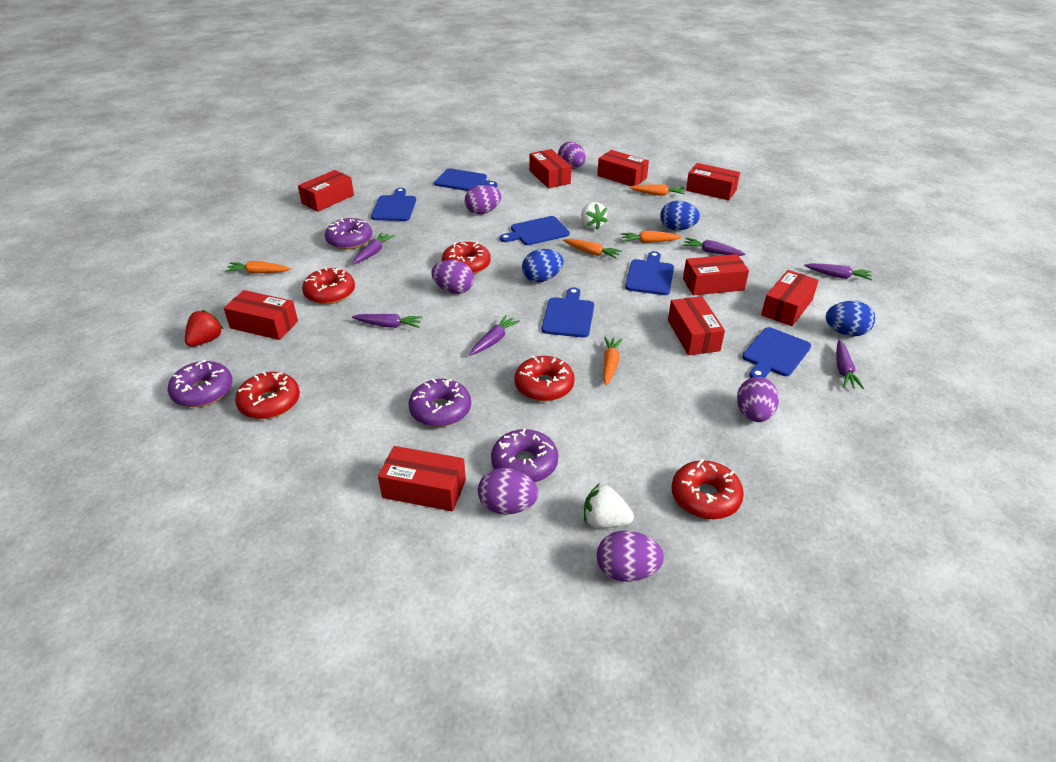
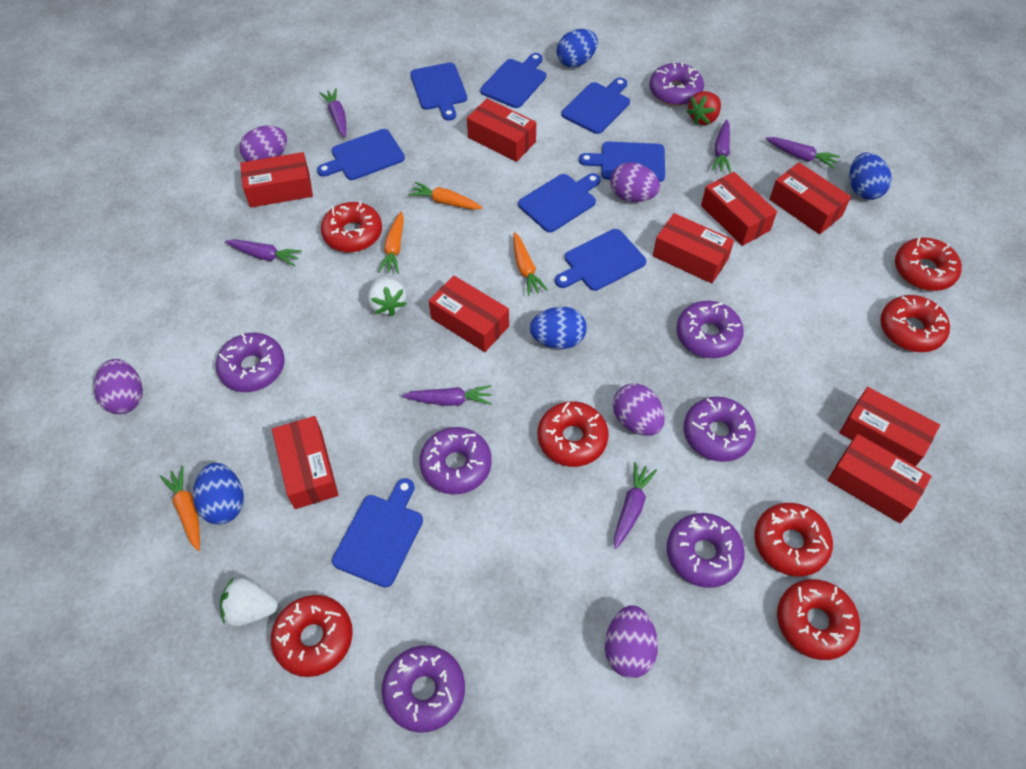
blue cutting board: [371,188,416,221] [434,169,497,191] [500,216,570,245] [542,288,594,338] [625,251,674,295] [742,327,811,378] = 6 -> [317,129,405,180] [332,478,423,588] [410,62,467,121] [480,53,546,108] [518,173,601,233] [555,229,646,291] [561,78,630,134] [579,141,665,182] = 8
blue egg: [522,249,563,282] [660,201,700,230] [826,301,875,336] = 3 -> [193,463,244,525] [530,307,587,349] [557,29,598,68] [849,153,892,200] = 4
orange carrot: [225,261,291,274] [563,238,622,259] [603,336,623,385] [621,231,682,243] [629,184,685,196] = 5 -> [160,466,200,551] [378,212,404,274] [408,182,483,210] [513,232,548,296] = 4
purple donut: [168,359,232,407] [325,218,372,249] [408,379,471,427] [491,429,558,483] = 4 -> [215,332,285,392] [382,645,465,733] [419,427,492,494] [649,63,704,106] [667,513,745,588] [676,301,744,358] [684,396,756,462] = 7
purple egg: [431,260,474,294] [465,185,501,214] [478,468,539,515] [558,142,586,169] [596,531,664,582] [737,377,779,422] = 6 -> [94,359,143,414] [240,126,287,162] [605,605,658,678] [610,162,660,202] [613,383,665,436] = 5
red donut: [235,372,300,419] [302,267,355,304] [442,242,491,274] [515,356,575,401] [671,459,744,519] = 5 -> [271,595,353,677] [321,202,382,252] [538,401,609,467] [754,503,833,577] [777,579,860,660] [880,295,950,352] [895,237,962,291] = 7

